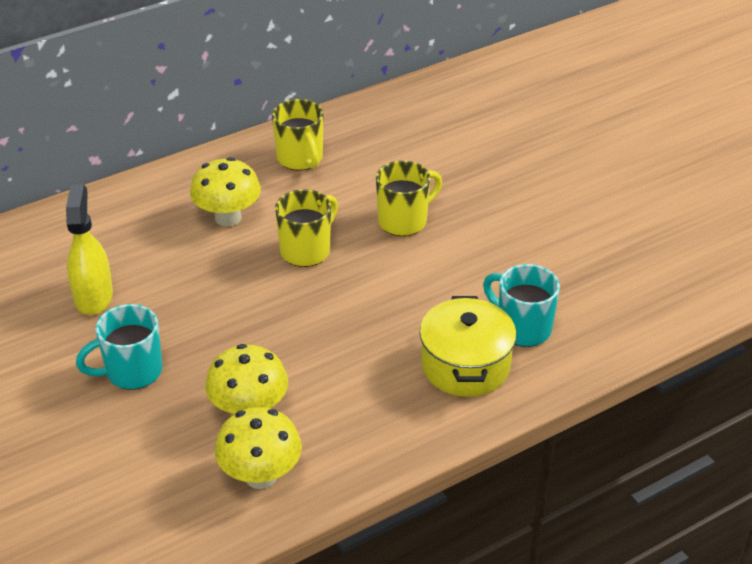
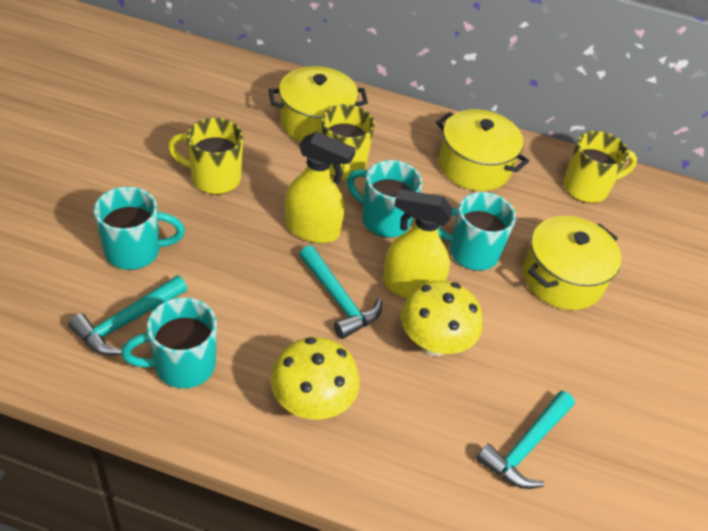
turquoise hammer: none = 0 -> [68,275,187,355] [299,245,382,339] [476,391,575,489] = 3
turquoise mug: [76,304,162,390] [483,264,560,347] = 2 -> [94,186,185,270] [121,297,217,388] [347,160,423,238] [438,192,516,271] = 4
yellow mushroom: [190,157,261,227] [205,344,288,414] [215,407,302,489] = 3 -> [271,337,360,420] [401,281,482,356] = 2
yellow pot: [419,296,516,397] = 1 -> [269,66,368,142] [436,109,529,191] [523,216,622,310] = 3
yellow spray bottle: [66,185,113,315] = 1 -> [285,131,356,243] [383,189,453,299] = 2

